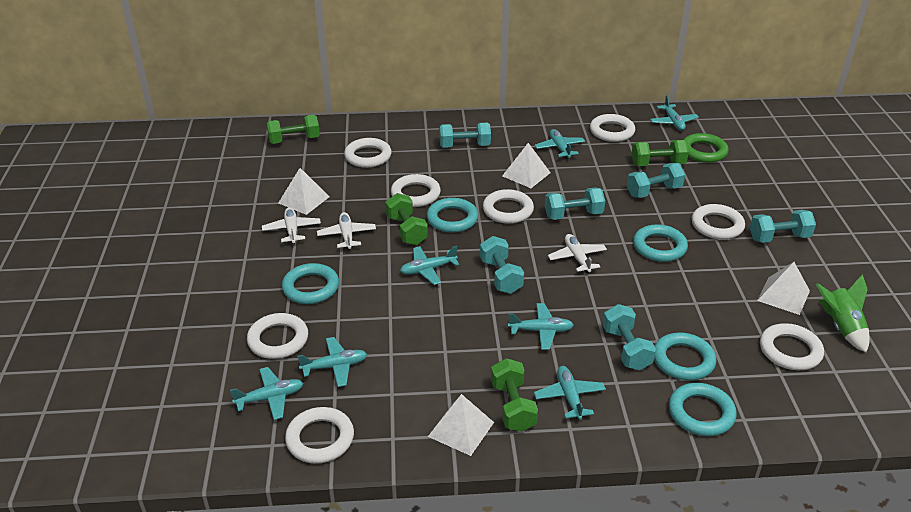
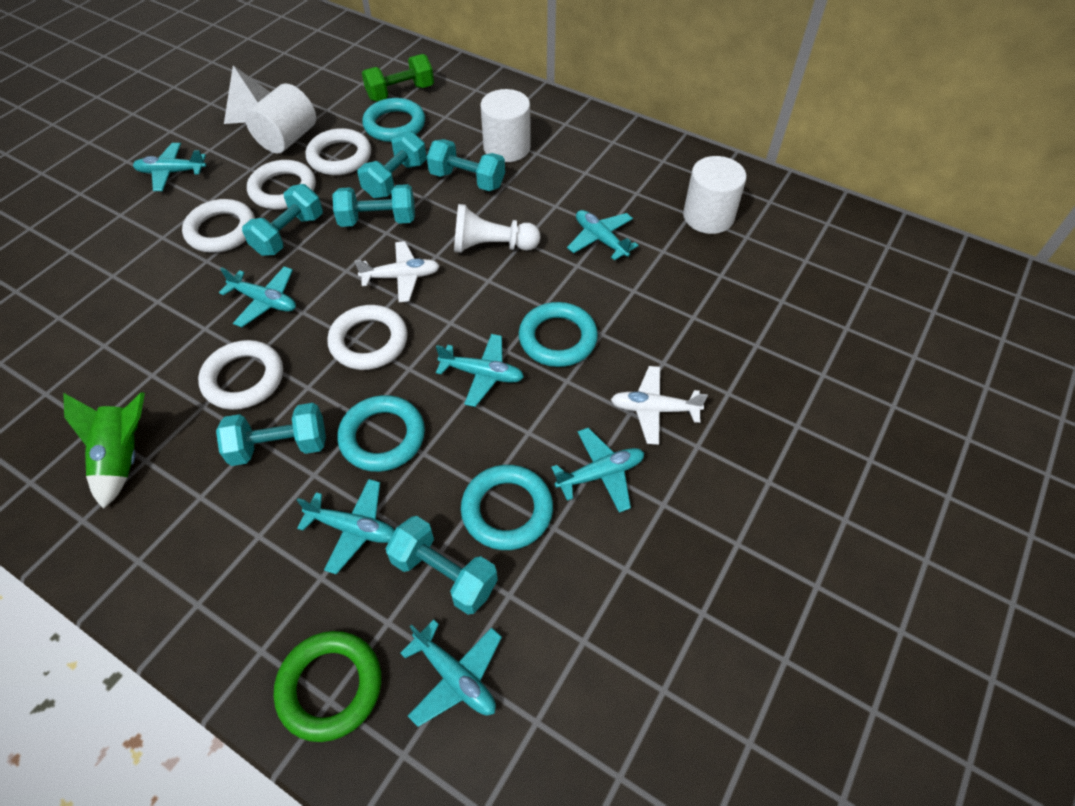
green dumbbell: [266,115,320,144] [386,193,428,245] [491,358,538,432] [632,140,689,166] = 4 -> [362,54,434,101] = 1
turquoise ring: [282,263,339,304] [427,198,478,233] [633,224,688,262] [654,333,716,380] [669,383,737,436] = 5 -> [337,395,425,472] [362,98,425,142] [461,465,553,550] [519,302,598,367] = 4
white cylinder: none = 0 -> [245,83,316,154] [481,89,531,162] [683,156,747,234] = 3
white pawn: none = 0 -> [454,204,540,253] = 1
white plane: [262,207,321,244] [317,212,376,250] [548,234,607,273] = 3 -> [354,241,440,302] [611,366,708,445] = 2
white pyramid: [278,168,330,215] [428,394,494,456] [502,143,551,188] [757,262,810,315] = 4 -> [224,65,271,124] = 1
white ring: [247,313,308,359] [285,407,354,463] [344,138,392,168] [391,174,441,207] [483,189,534,224] [590,114,635,142] [692,204,745,240] [760,323,824,370] = 8 -> [182,199,255,253] [198,340,283,410] [247,160,316,209] [306,128,371,175] [327,305,408,370] = 5

